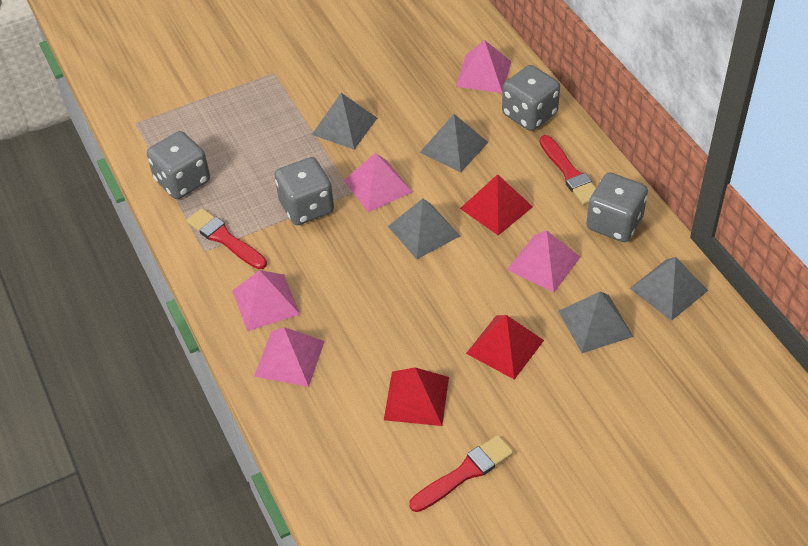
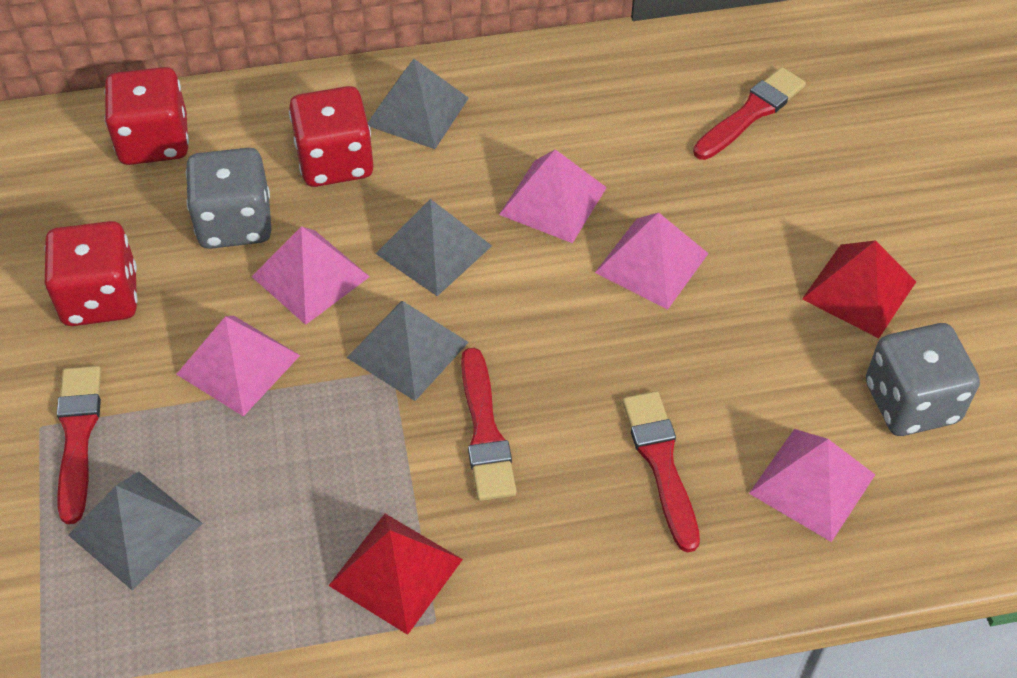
grey dice: [147,131,210,199] [275,157,334,225] [502,65,560,131] [586,172,648,242] = 4 -> [186,148,271,249] [866,323,980,436] = 2
grey pyramid: [312,93,377,150] [388,198,460,259] [420,114,488,172] [559,292,633,353] [629,257,708,321] = 5 -> [68,471,203,590] [347,301,469,401] [368,59,469,149] [375,199,492,296] = 4
red brush: [186,208,267,269] [409,435,513,512] [539,135,596,205] = 3 -> [57,366,101,524] [461,348,517,501] [622,391,700,553] [693,67,806,160] = 4
red dice: none = 0 -> [45,221,138,326] [104,67,189,165] [289,86,374,187] = 3
red pyramid: [384,367,449,426] [460,174,533,235] [466,315,544,380] = 3 -> [328,514,463,635] [802,240,916,338] = 2

